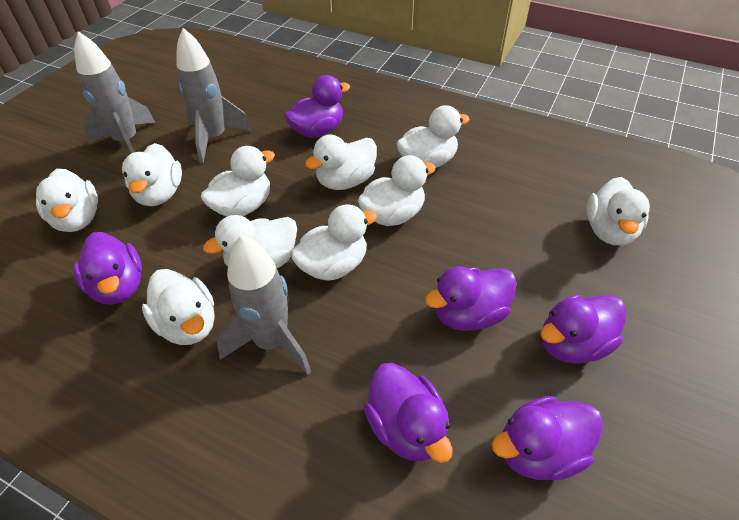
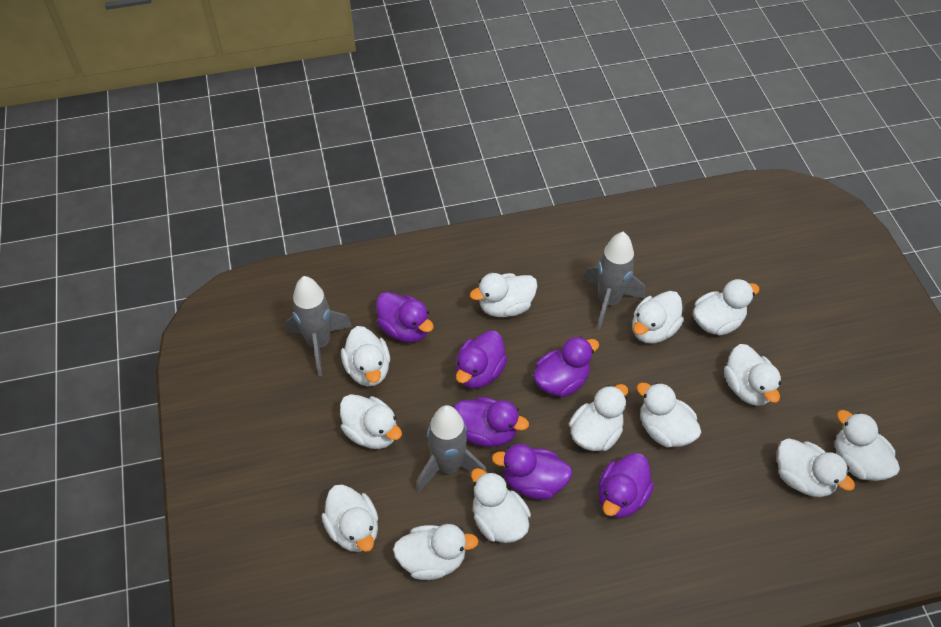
white duck: [36,169,98,232] [122,143,182,206] [142,269,215,345] [201,146,275,217] [203,215,297,268] [291,204,377,281] [305,134,377,190] [357,155,436,226] [396,105,470,168] [587,177,650,245] = 10 -> [322,485,378,552] [340,394,402,449] [341,326,390,387] [393,524,479,580] [470,273,538,317] [471,468,531,543] [569,384,628,451] [632,291,684,344] [636,382,701,447] [693,279,760,336] [724,344,781,406] [777,438,855,497] [835,410,900,481] = 13

